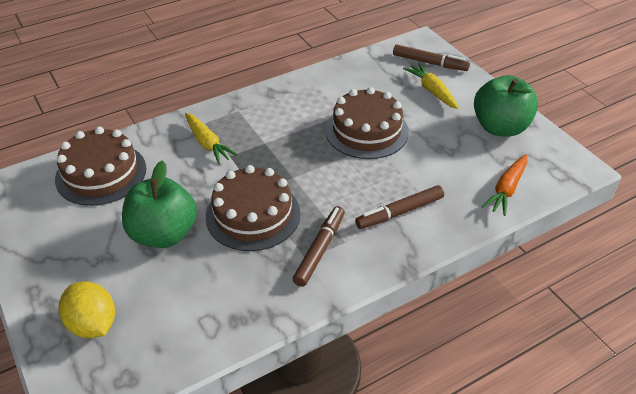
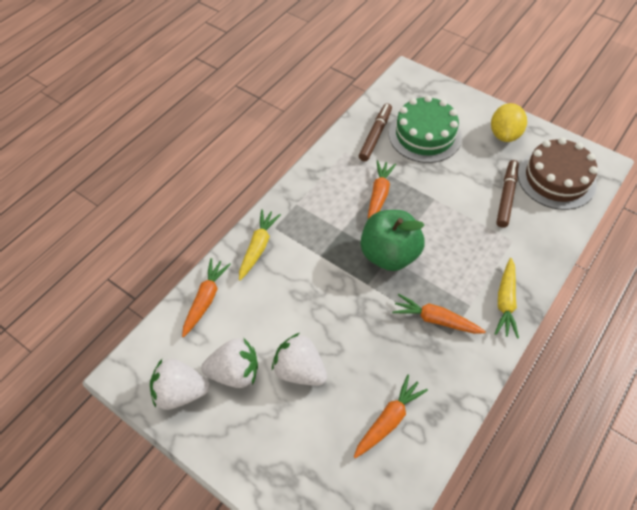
brown cake: [55,127,146,206] [206,165,300,251] [325,87,409,159] = 3 -> [518,138,598,210] = 1
brown marker: [293,206,345,287] [355,185,444,229] [393,45,470,71] = 3 -> [359,103,392,161] [496,160,519,228] = 2
green apple: [122,160,197,248] [474,75,538,137] = 2 -> [361,210,425,271] = 1
green cake: none = 0 -> [389,95,462,163] = 1
orange carrot: [482,154,527,216] = 1 -> [182,258,231,337] [354,375,428,458] [368,160,396,219] [392,294,486,334] = 4
white strawberry: none = 0 -> [150,359,210,410] [201,338,258,388] [272,333,327,386] = 3

